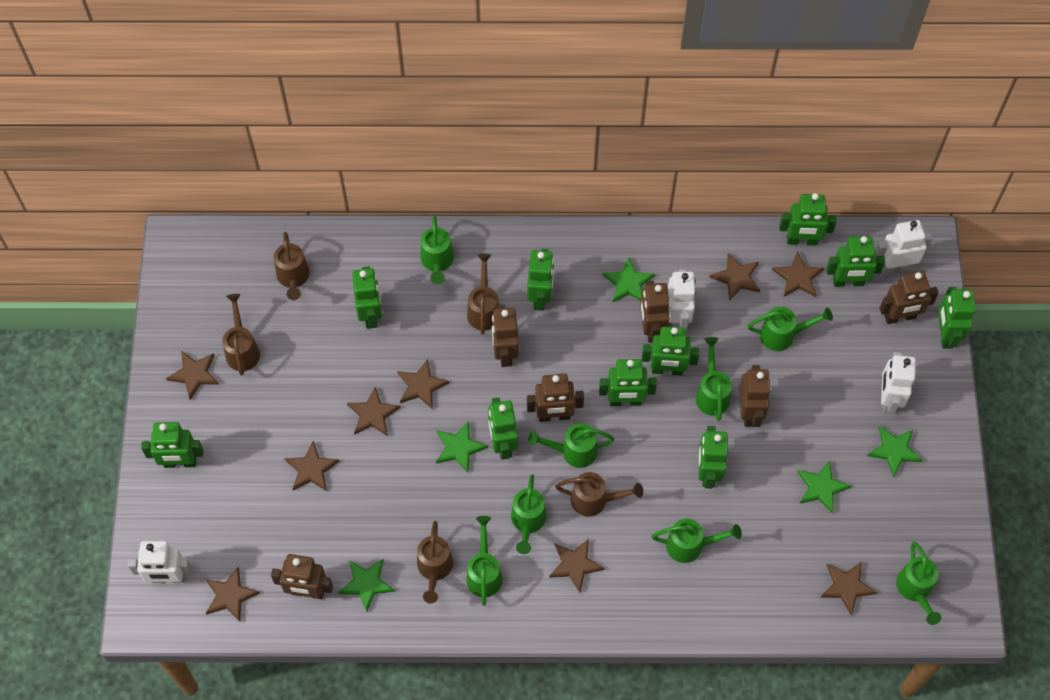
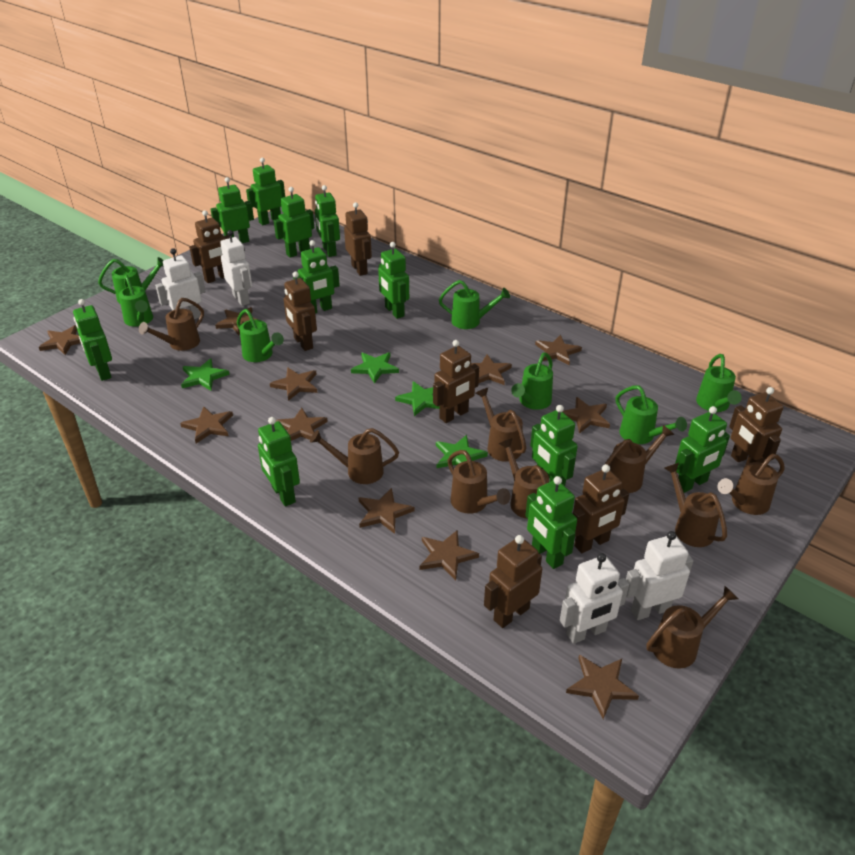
brown robot: [271,554,333,599] [492,305,519,367] [527,374,584,422] [640,281,670,343] [739,365,771,427] [879,271,939,324] = 6 -> [189,210,230,283] [284,271,317,351] [344,202,372,276] [433,340,479,423] [484,535,542,628] [573,464,629,553] [729,387,783,466] = 7
brown star: [166,351,220,400] [205,567,260,622] [285,441,340,491] [347,387,401,436] [397,359,449,409] [549,539,605,592] [710,253,760,301] [772,251,824,297] [821,562,877,615] = 9 -> [39,325,81,355] [180,406,233,443] [215,307,259,335] [270,367,317,401] [276,408,328,441] [359,488,414,534] [420,530,479,580] [471,355,512,385] [535,335,582,366] [562,397,610,434] [566,655,639,719] = 11
brown watering can: [222,294,260,376] [274,232,310,300] [417,521,453,603] [467,254,499,335] [555,472,643,517] = 5 -> [139,298,204,351] [310,428,399,484] [447,450,510,514] [476,388,526,462] [499,438,549,519] [604,425,675,493] [646,586,738,668] [664,463,727,547] [718,454,785,515] = 9
green robot: [141,422,204,468] [352,266,382,329] [488,397,518,460] [527,249,554,311] [599,359,657,406] [642,326,700,376] [698,426,728,489] [779,193,837,246] [826,236,885,287] [938,287,975,348] = 10 -> [73,299,112,381] [210,177,254,243] [246,158,285,225] [258,417,300,507] [274,187,314,258] [293,240,340,314] [315,185,340,257] [378,242,409,319] [525,476,577,569] [530,405,578,486] [675,406,730,493] = 11
green star: [338,559,395,612] [436,421,488,473] [603,257,655,302] [797,460,851,514] [867,426,923,477] = 5 -> [181,359,230,391] [351,352,399,384] [395,381,440,416] [436,435,488,468] = 4
green watering can: [421,215,454,284] [466,516,503,606] [511,474,546,554] [528,423,615,468] [652,518,742,563] [696,337,732,421] [747,307,833,351] [896,542,941,625] = 8 -> [98,257,164,303] [119,275,153,327] [237,309,284,362] [439,280,510,329] [511,353,553,410] [616,385,687,444] [696,354,742,412] = 7

